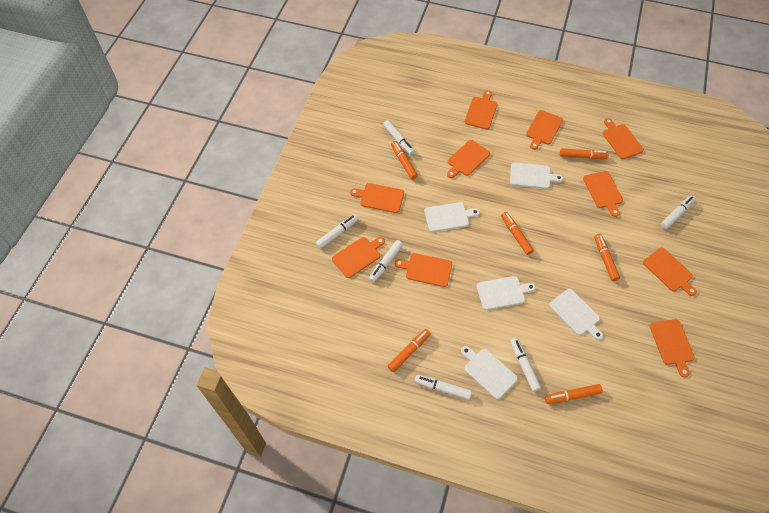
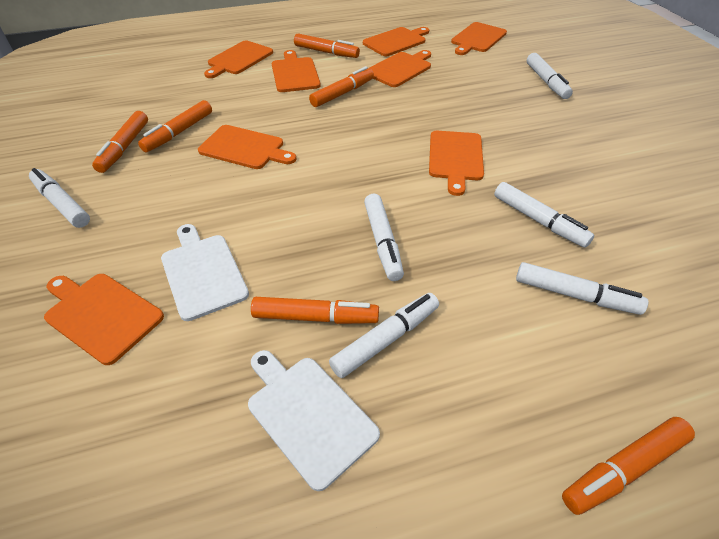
orange cutting board: [332,237,385,278] [350,183,404,213] [395,253,452,287] [447,140,490,178] [464,90,498,129] [526,110,563,150] [583,171,623,217] [602,118,644,159] [643,248,697,296] [650,319,695,378] = 10 -> [44,274,164,365] [198,125,296,169] [204,41,273,78] [272,50,321,92] [363,27,429,56] [370,50,431,87] [429,131,484,196] [451,22,507,55] = 8
white cutting board: [424,202,480,232] [461,346,518,399] [476,276,536,310] [510,162,563,189] [549,289,603,340] = 5 -> [161,224,249,321] [248,350,380,491] = 2

